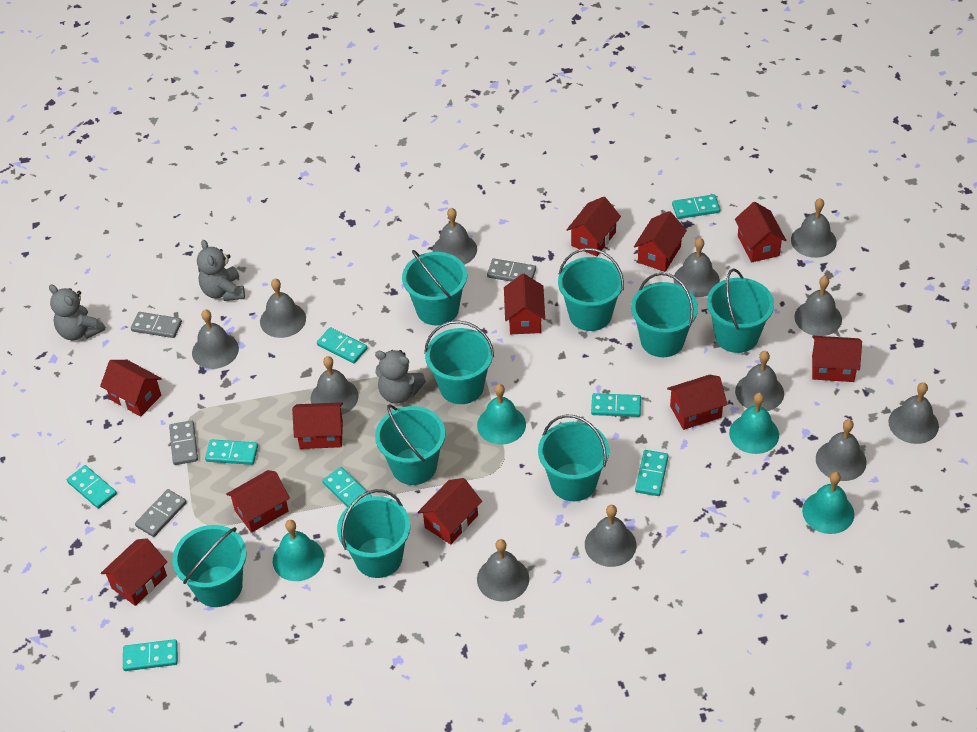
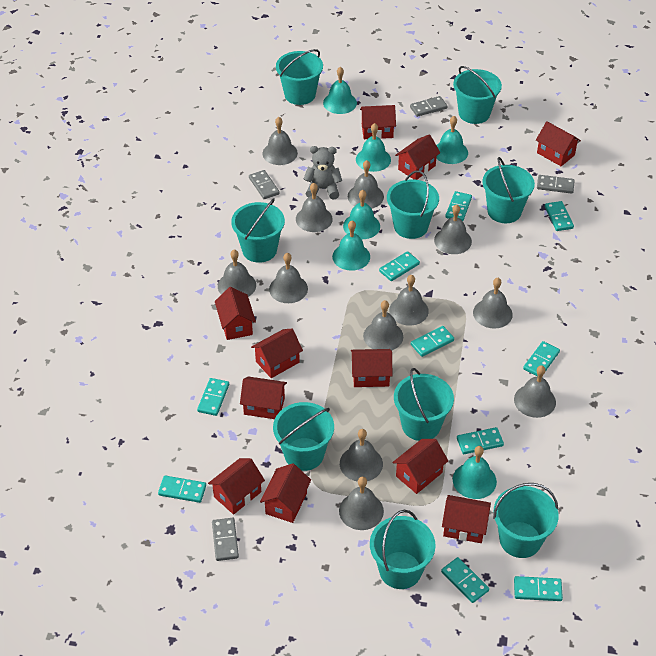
grey teddy bear: [49,285,105,340] [197,240,245,301] [375,350,426,404] = 3 -> [304,146,342,200] = 1
turquoise bell: [273,520,324,581] [477,384,526,445] [729,393,779,454] [802,472,854,534] = 4 -> [323,67,357,114] [332,221,370,271] [343,190,380,239] [356,123,391,172] [436,116,468,164] [453,446,497,499] = 6
turquoise domino: [67,465,117,509] [123,639,178,671] [205,439,258,465] [317,327,367,363] [322,467,372,507] [591,393,641,417] [635,450,669,496] [672,194,720,219] = 8 -> [158,475,206,503] [197,378,229,416] [379,251,420,281] [411,326,454,357] [441,557,489,603] [445,191,472,221] [457,427,504,454] [514,576,563,601] [523,341,560,376] [545,201,574,231] = 10

